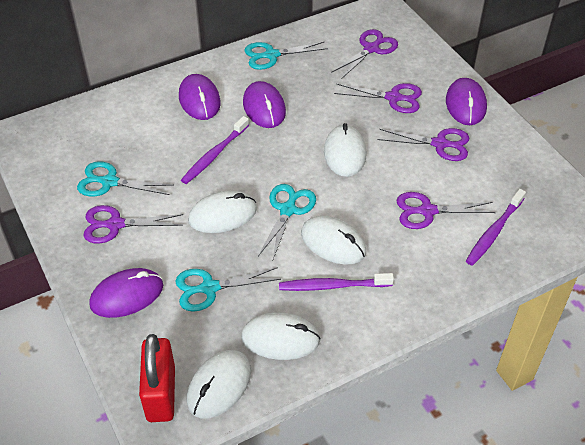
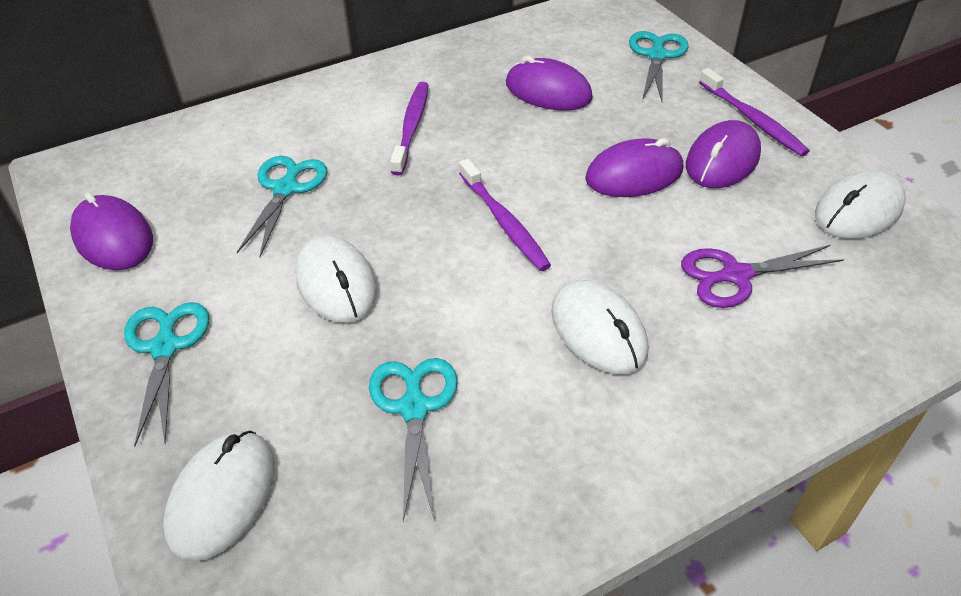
purple scissors: [83,205,183,244] [331,29,398,79] [334,83,422,113] [378,128,469,161] [396,192,496,229] = 5 -> [681,245,844,308] = 1
red padlock: [139,334,175,422] = 1 -> none = 0
white mouse: [187,350,251,419] [188,191,257,233] [241,312,321,360] [301,216,366,265] [324,123,366,177] = 5 -> [163,431,275,562] [295,236,377,323] [551,280,648,374] [815,170,906,239] = 4

